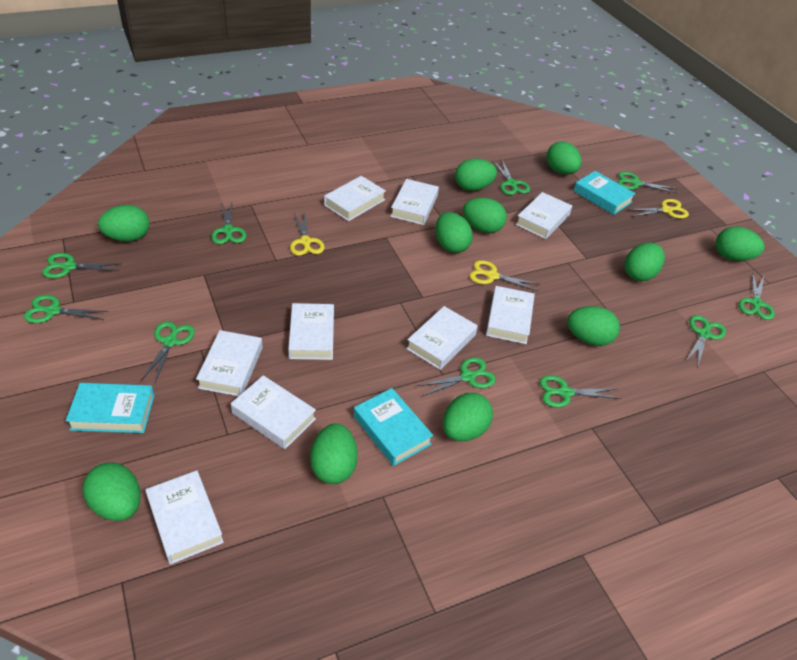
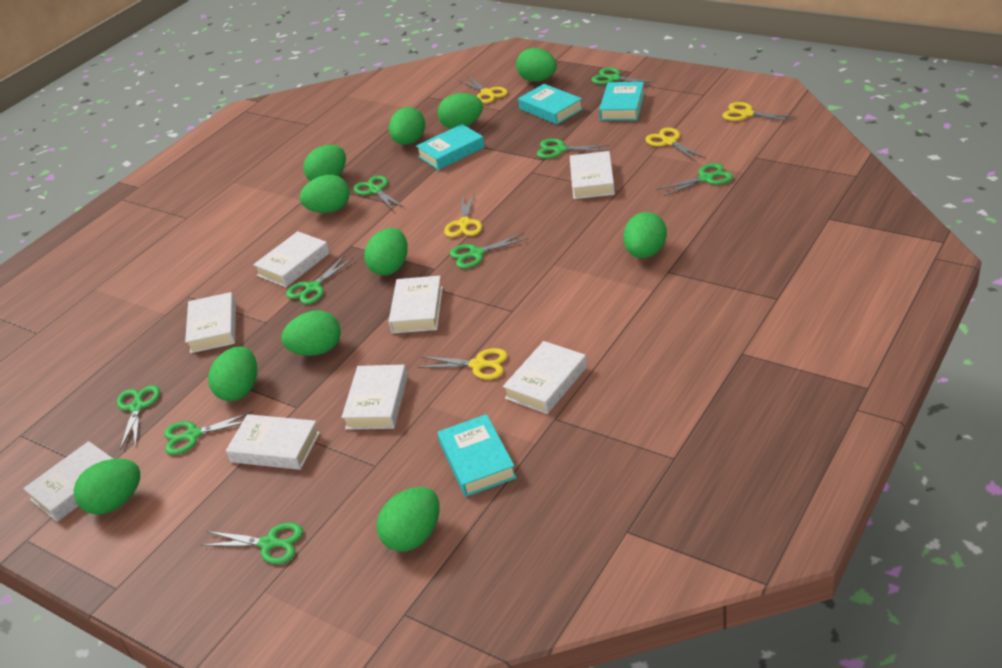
green scissors: [24,295,109,323] [42,253,122,278] [141,321,195,382] [211,202,246,244] [417,357,496,396] [493,160,530,195] [539,375,621,408] [618,172,677,193] [687,315,726,366] [739,273,775,320] = 10 -> [117,385,160,450] [164,411,254,455] [201,522,303,564] [286,256,354,304] [353,175,404,210] [450,233,529,268] [537,138,609,159] [592,68,656,86] [657,163,733,197] = 9
turquoise book: [66,383,154,433] [354,388,433,466] [574,171,636,215] = 3 -> [416,124,485,170] [438,414,517,497] [518,84,583,124] [599,82,645,121] = 4
white book: [145,471,224,564] [196,330,263,396] [231,375,316,449] [288,303,334,360] [324,176,386,221] [390,179,439,225] [406,306,478,370] [486,286,535,344] [516,192,572,239] = 9 -> [23,441,113,522] [185,292,236,353] [226,414,320,470] [253,231,330,287] [341,365,408,430] [389,276,443,334] [503,341,587,414] [570,151,615,199] = 8
yellow scissors: [290,212,325,256] [469,260,540,291] [628,199,689,219] = 3 -> [418,348,508,380] [444,194,482,237] [459,76,508,103] [645,128,706,161] [722,102,796,122] = 5

